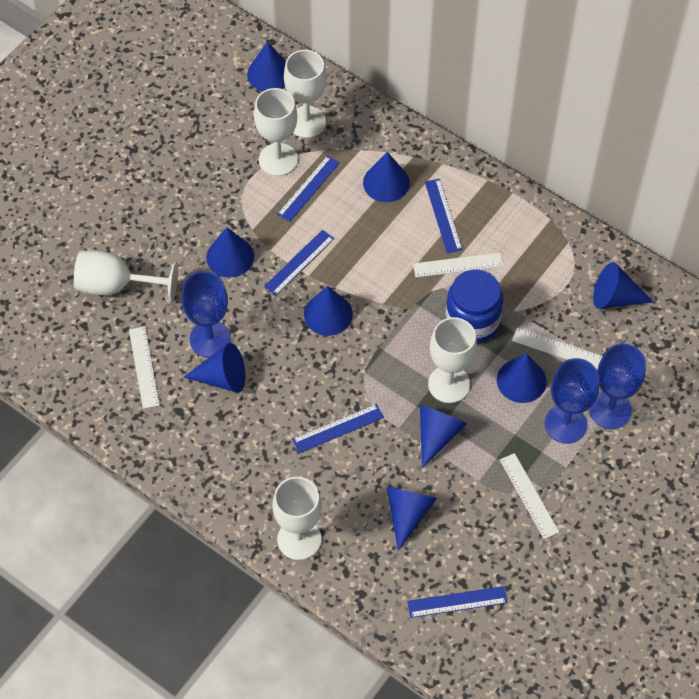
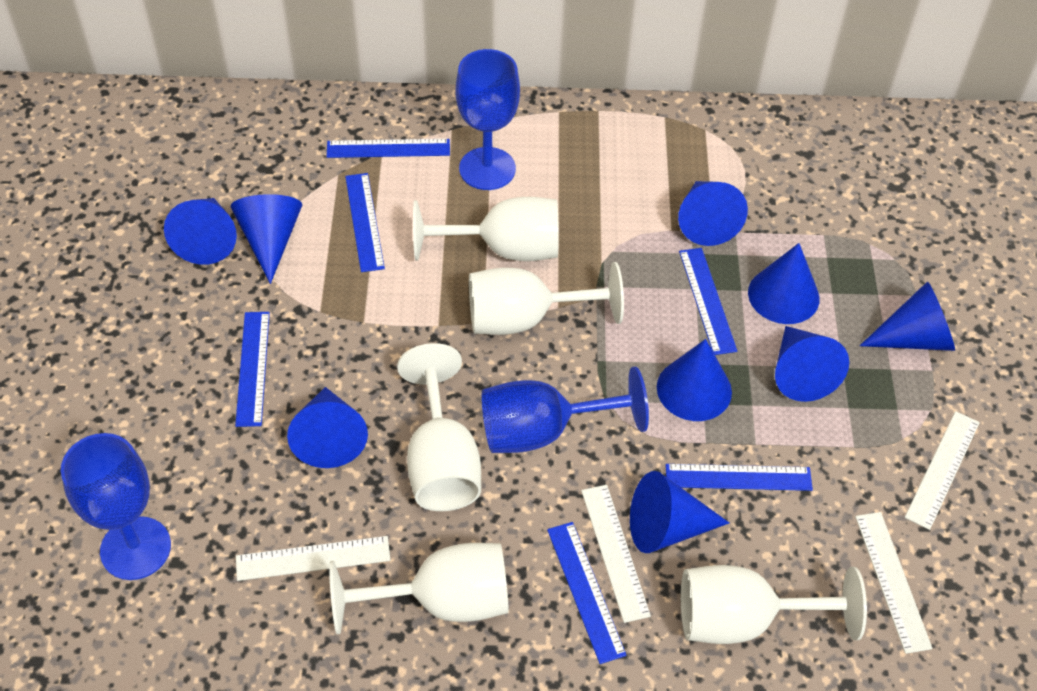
blue jar: [445,270,503,344] = 1 -> none = 0
blue ruler: [264,230,334,296] [277,156,340,222] [292,404,384,453] [407,586,507,618] [425,179,462,253] = 5 -> [235,312,270,427] [327,139,450,158] [345,173,385,272] [547,522,627,664] [666,464,813,491] [679,248,737,355] = 6

